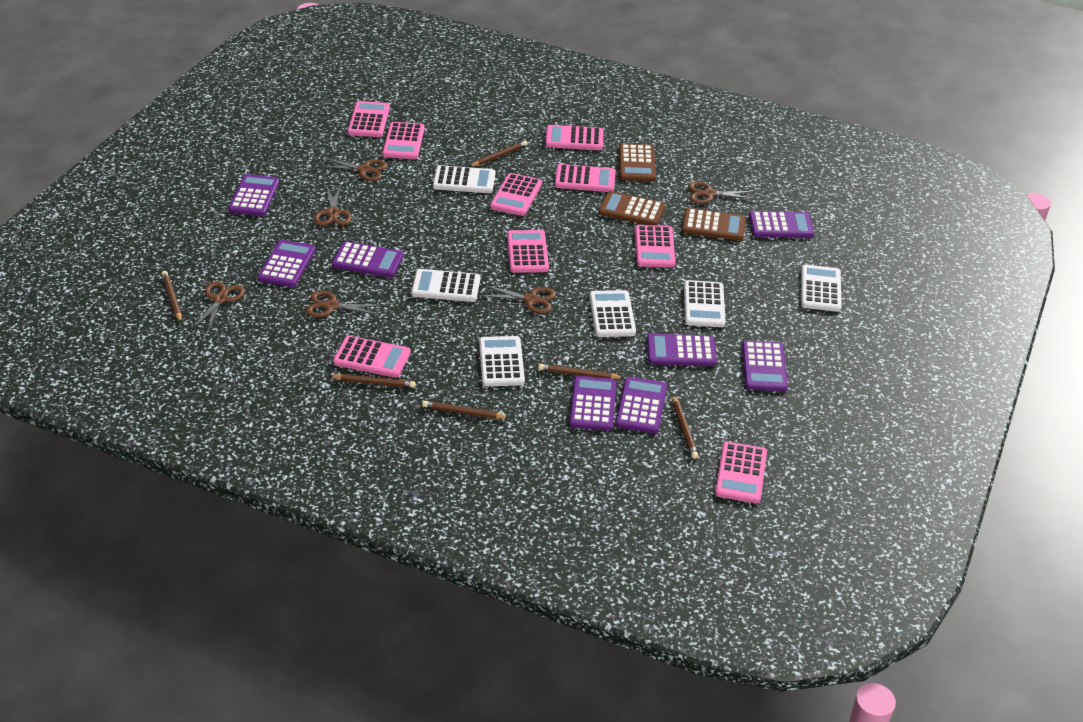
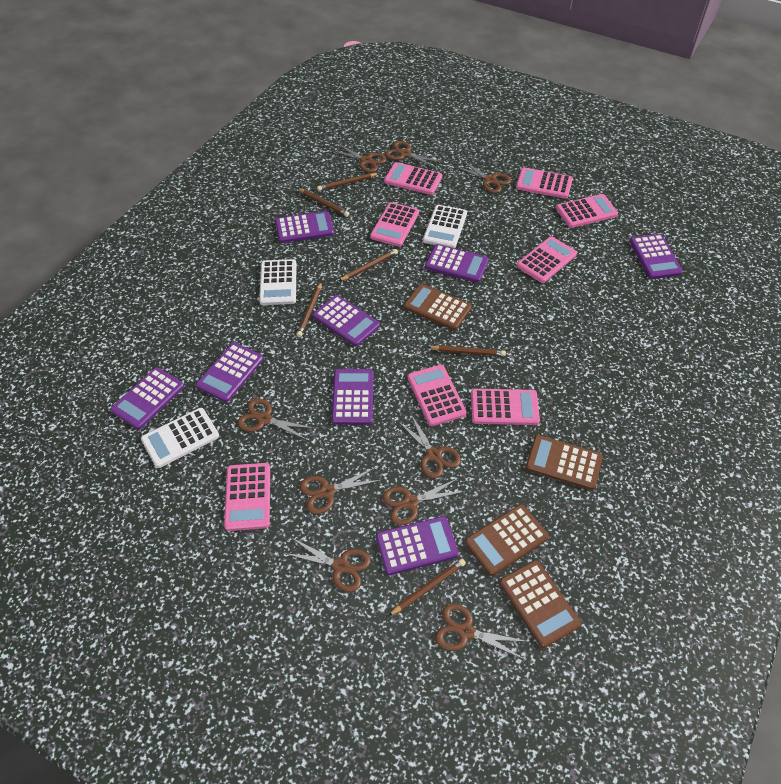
brown calculator: [599,191,665,225] [619,143,656,181] [682,208,746,241] = 3 -> [404,284,472,330] [465,504,549,576] [499,560,581,648] [526,435,603,490] = 4
brown scissors: [193,281,245,332] [306,291,384,317] [314,184,352,226] [318,157,387,181] [480,285,556,314] [688,182,757,204] = 6 -> [237,398,315,440] [283,538,371,592] [299,467,382,514] [330,143,387,173] [382,478,466,525] [385,141,442,168] [399,414,461,479] [435,604,529,660] [454,160,511,193] = 9
pink calculator: [333,336,410,378] [348,101,390,137] [382,122,424,159] [490,173,542,216] [507,230,549,273] [545,125,604,150] [554,164,616,192] [635,225,676,268] [715,442,767,503] = 9 -> [224,463,270,531] [370,202,419,247] [384,162,442,195] [408,365,467,426] [471,389,540,425] [516,167,573,199] [517,236,577,283] [556,194,618,228] = 8
white calculator: [411,269,480,302] [433,165,495,193] [479,336,525,386] [589,290,636,337] [684,280,726,327] [801,265,842,312] = 6 -> [141,408,219,468] [259,259,297,305] [423,205,467,248] = 3

